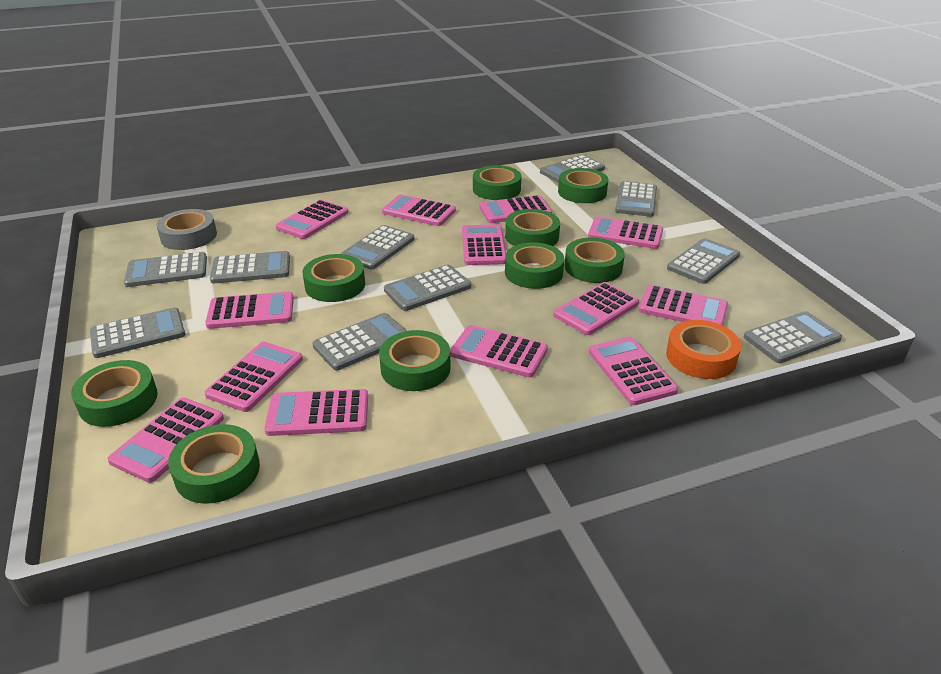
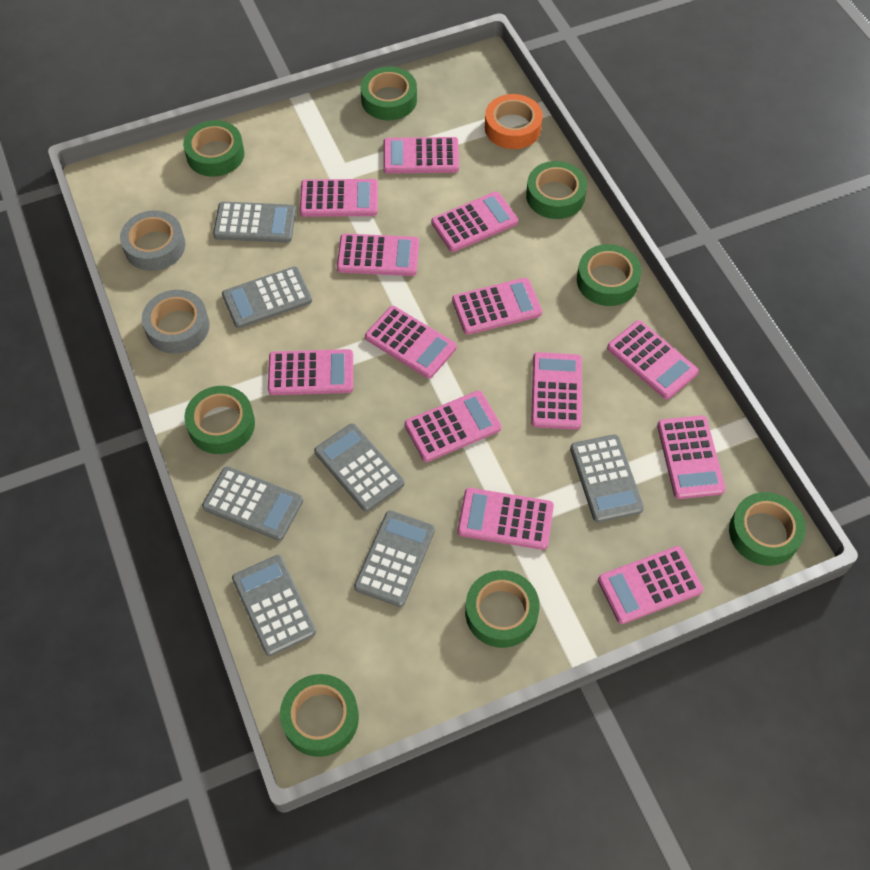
green tape: [71,360,158,427] [168,424,260,504] [303,254,365,302] [379,330,451,391] [473,165,521,200] [505,209,560,246] [505,242,564,289] [558,168,609,203] [565,237,625,283] = 9 -> [183,120,245,177] [184,386,255,454] [280,674,359,757] [360,66,417,120] [465,570,540,648] [526,161,587,219] [577,244,641,306] [729,492,806,566] = 8
grey calculator: [90,307,185,358] [124,252,207,287] [210,251,290,283] [312,313,407,370] [341,225,414,269] [384,265,471,311] [540,155,605,183] [615,181,657,217] [667,238,740,284] [744,311,842,363] = 10 -> [202,466,303,541] [213,202,296,243] [222,266,312,328] [232,555,316,656] [314,423,405,512] [354,510,435,607] [570,434,644,522] = 7
grey tape: [156,209,217,250] = 1 -> [120,211,186,271] [142,290,210,354] = 2

